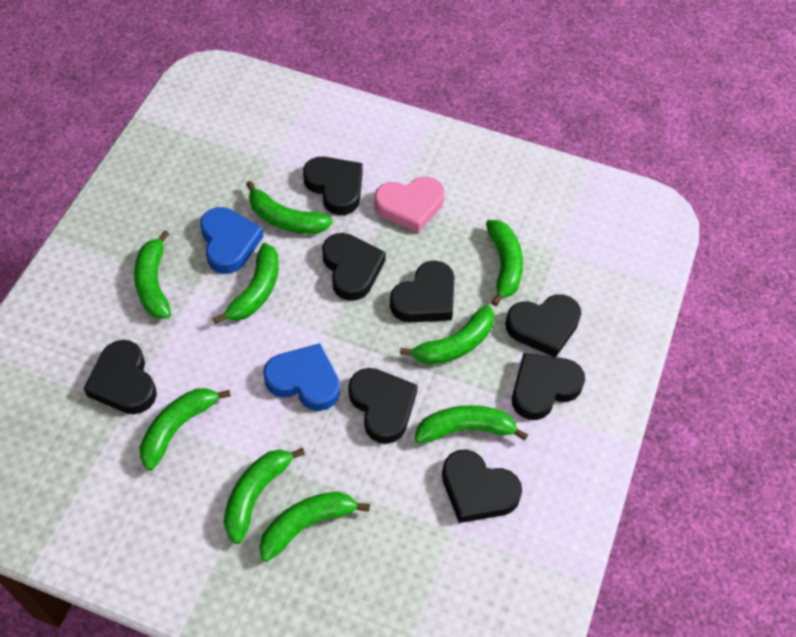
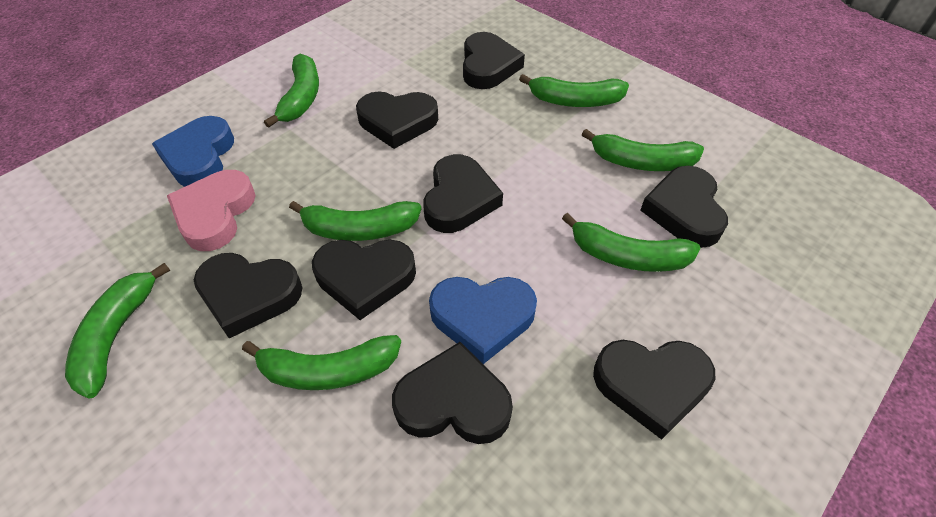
green banana: [134,230,171,319] [140,388,231,471] [213,243,279,324] [224,448,305,544] [246,181,333,234] [259,492,370,562] [400,305,494,365] [414,405,528,443] [486,220,523,306] = 9 -> [65,263,170,399] [242,335,401,390] [264,54,319,128] [289,201,422,241] [519,74,629,107] [562,213,700,272] [581,129,704,171] = 7

